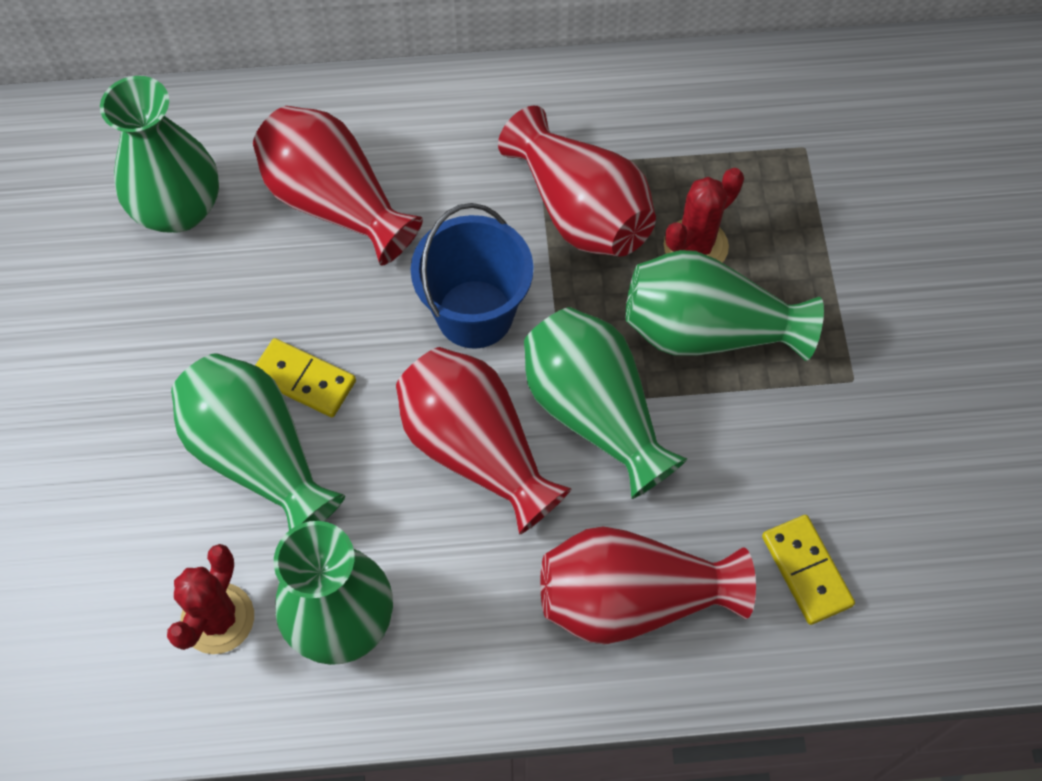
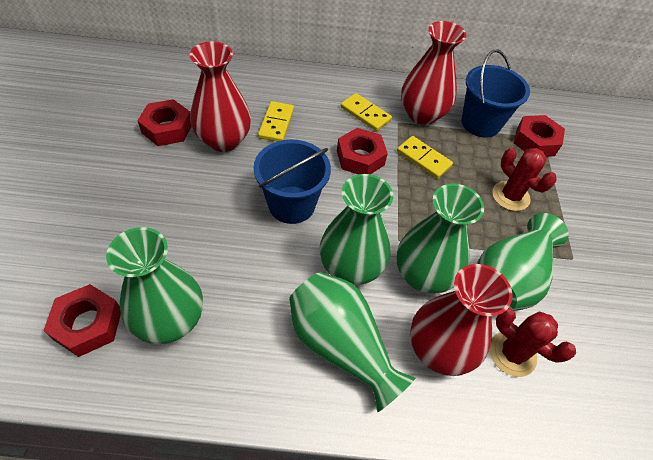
blue bucket: [410,203,534,349] = 1 -> [254,139,331,224] [461,50,530,137] = 2
red nut: none = 0 -> [43,284,121,357] [137,99,192,146] [337,128,388,174] [514,115,565,157] = 4
red vase: [253,106,423,266] [396,347,571,535] [498,106,656,257] [540,526,756,644] = 4 -> [190,41,251,152] [401,21,466,125] [410,264,513,376] = 3
yellow domino: [255,338,356,417] [762,515,855,625] = 2 -> [258,101,294,141] [341,93,392,131] [397,136,453,179] = 3

